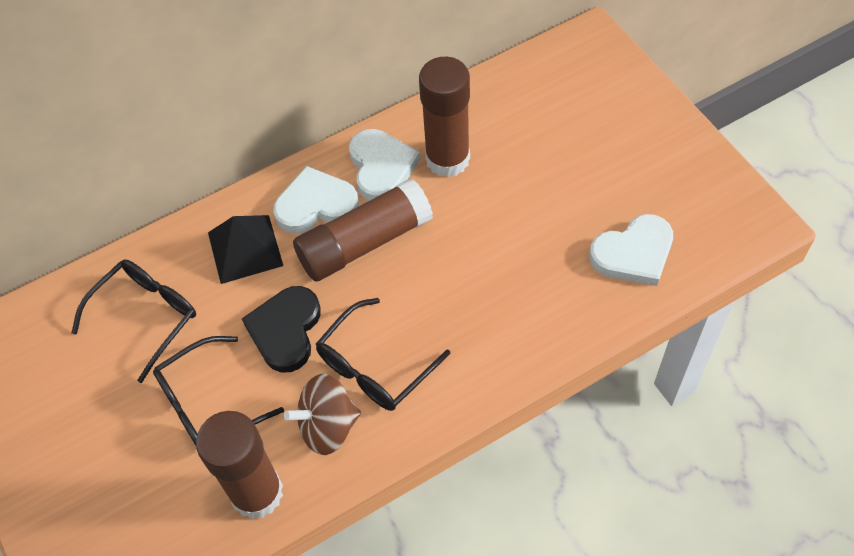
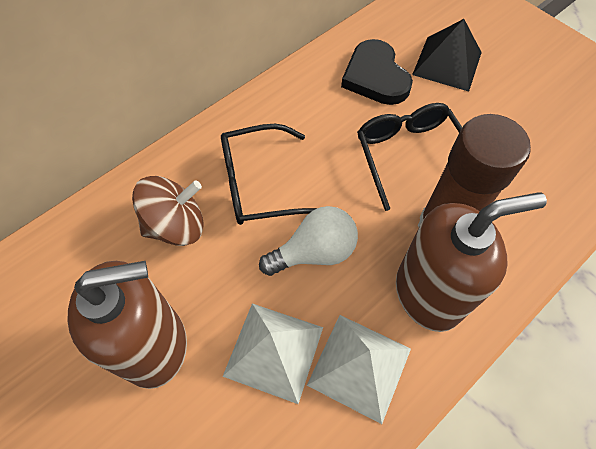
black glasses: [71,260,196,383] [153,336,284,445] [316,298,450,411] = 3 -> [221,124,317,225] [357,103,462,211] = 2
brown glue stick: [196,411,283,519] [293,178,433,282] [419,57,470,177] = 3 -> [418,114,531,227] = 1
brown soap dispenser: none = 0 -> [67,261,187,389] [396,192,547,332] = 2
white heart: [273,166,359,233] [349,129,420,201] [589,214,673,286] = 3 -> none = 0
white light bulb: none = 0 -> [259,206,358,276] = 1
white pyramid: none = 0 -> [223,303,323,404] [307,315,411,424] = 2

